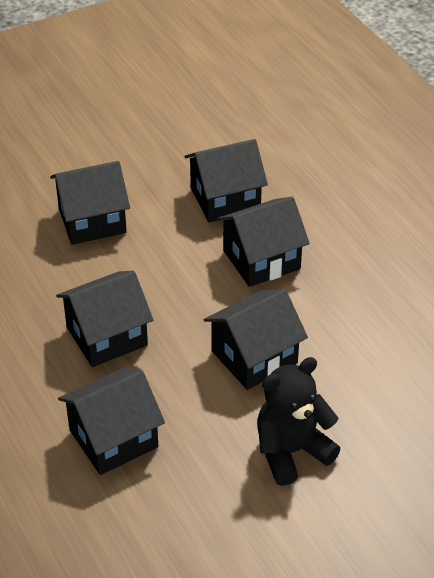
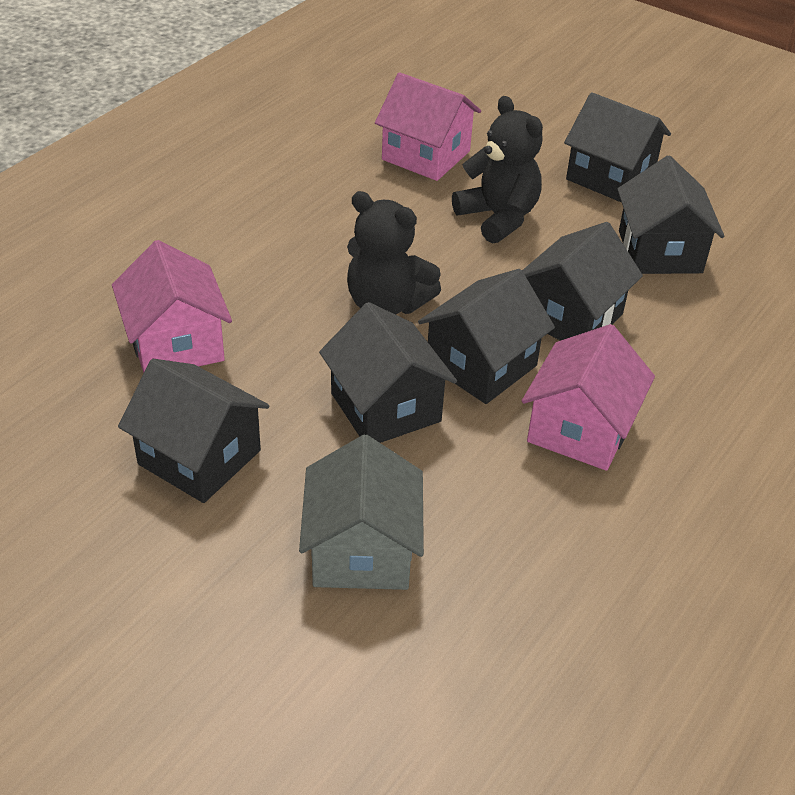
black teddy bear: [257,357,340,486] = 1 -> [347,191,441,315] [452,96,543,243] = 2
grey house: none = 0 -> [299,435,424,590] = 1
pink house: none = 0 -> [112,240,232,373] [375,72,481,181] [522,324,655,471] = 3

